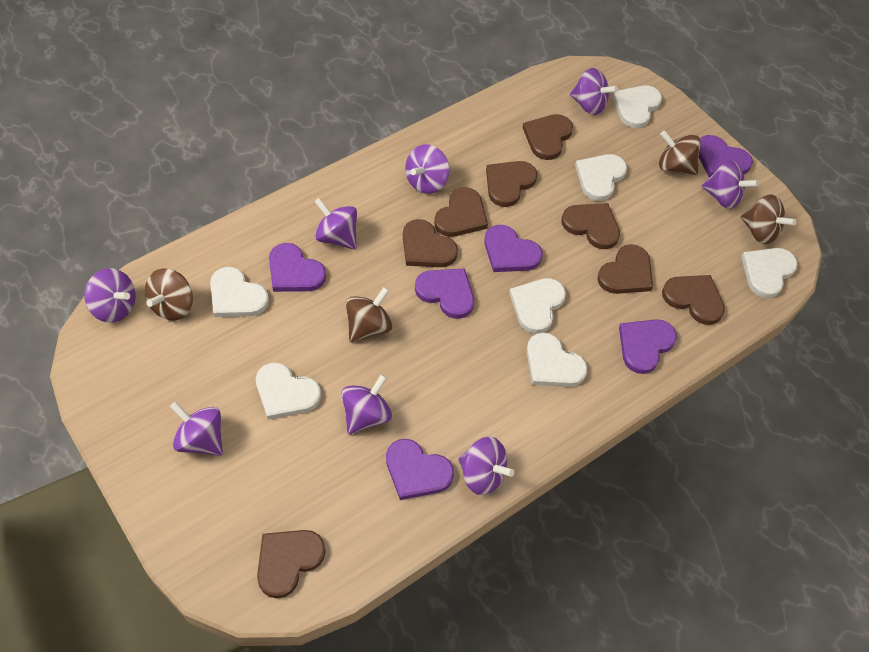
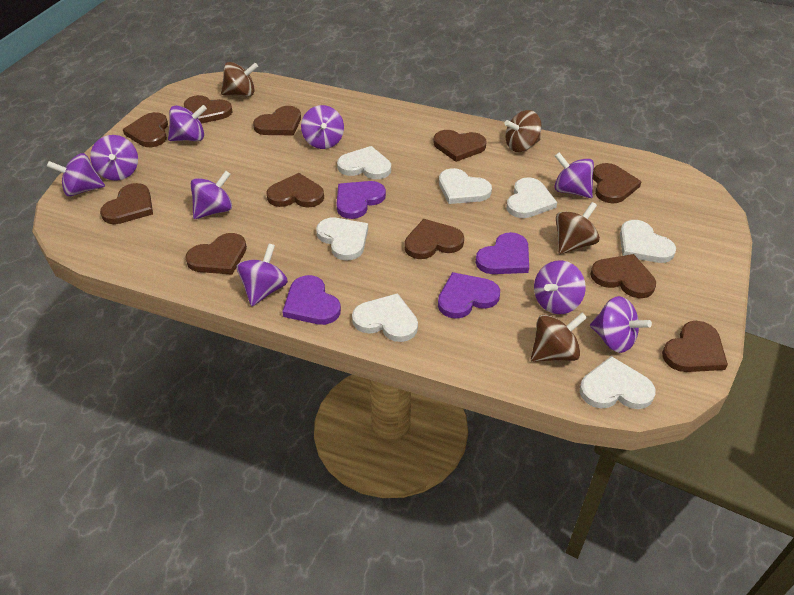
brown heart: [257,530,326,599] [403,219,458,267] [434,187,488,237] [486,161,537,207] [523,114,573,160] [561,203,620,249] [598,244,653,294] [662,275,725,325] = 8 -> [100,183,153,224] [123,112,168,147] [184,95,233,124] [185,233,247,275] [253,106,301,136] [266,173,324,208] [404,219,464,259] [434,130,487,162] [590,254,656,298] [593,163,642,204] [662,321,728,372] = 11
purple heart: [269,243,326,292] [386,439,454,500] [415,268,474,319] [484,225,542,272] [619,319,677,374] [699,135,753,177] = 6 -> [282,275,341,325] [336,181,386,219] [438,272,500,319] [475,232,529,274] = 4
purple spinning top: [84,268,136,323] [170,402,223,456] [314,198,357,250] [341,374,392,435] [405,144,449,194] [458,437,514,495] [570,68,618,115] [702,160,759,209] = 8 -> [47,153,105,196] [90,135,138,181] [168,105,207,141] [191,171,232,219] [236,244,288,306] [301,105,344,149] [534,260,586,314] [554,152,594,198] [590,296,652,353] = 9

